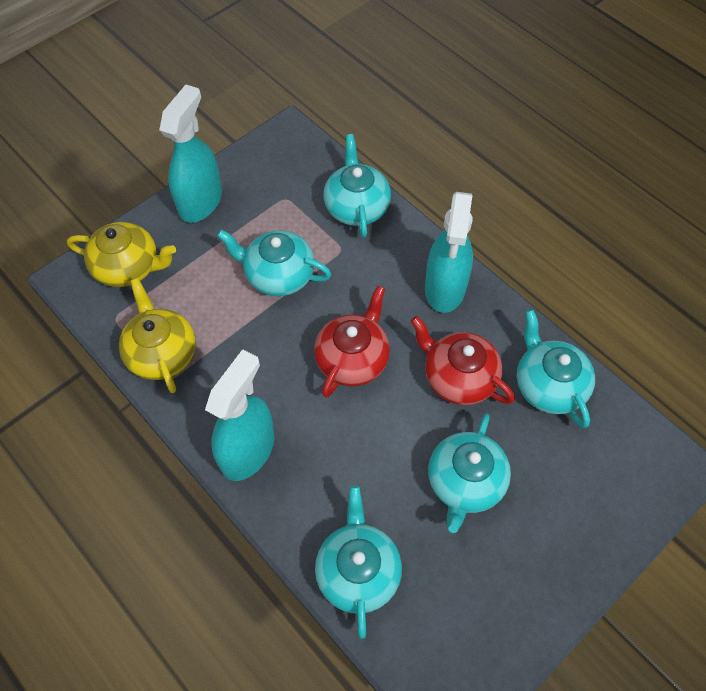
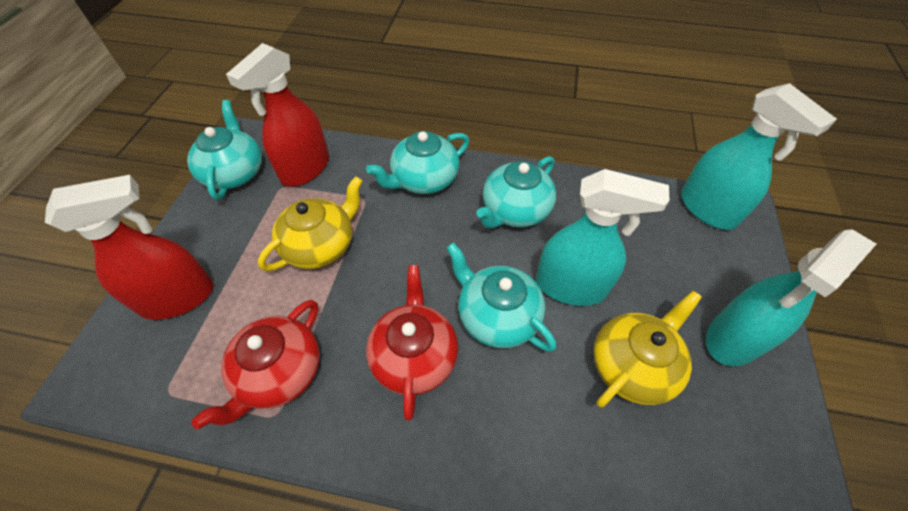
red spray bottle: none = 0 -> [45,175,213,320] [226,43,329,186] = 2
turquoise teapot: [217,230,332,296] [315,486,402,639] [324,134,391,238] [428,414,511,533] [517,310,595,428] = 5 -> [187,100,262,200] [366,131,469,194] [446,242,556,352] [476,156,556,228] = 4

